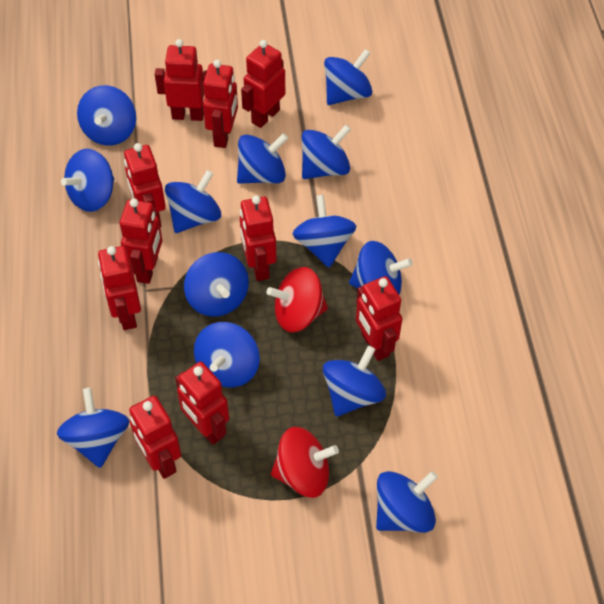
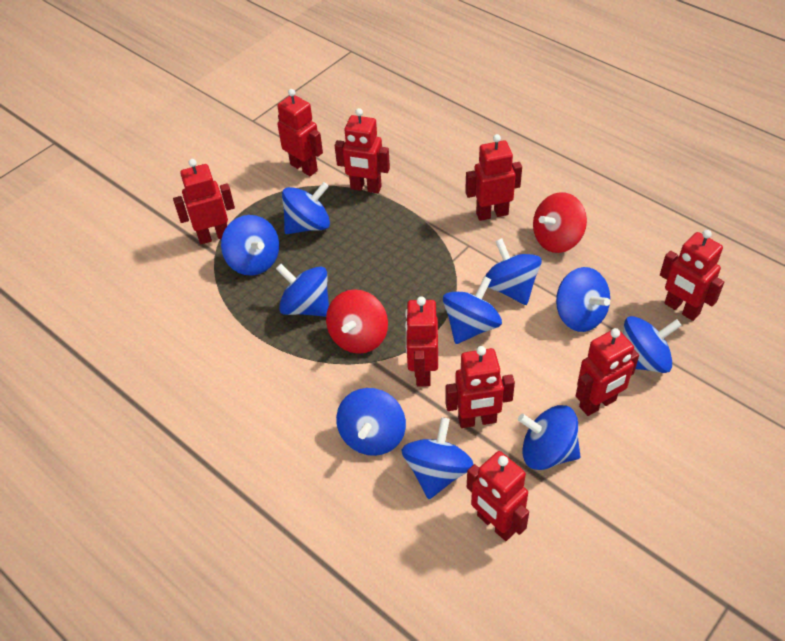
blue spinning top: [57,388,129,468] [61,149,114,212] [77,85,136,146] [165,170,221,233] [184,252,249,317] [194,322,260,387] [237,133,288,184] [293,195,356,268] [301,125,351,179] [323,346,386,417] [324,49,372,105] [349,241,413,295] [376,471,438,533] = 13 -> [221,215,279,276] [276,264,329,317] [282,182,330,234] [336,388,406,456] [402,417,474,499] [443,276,502,344] [485,238,542,305] [518,405,581,470] [556,267,610,332] [623,316,682,373] = 10
red robot: [98,246,141,330] [120,198,162,284] [124,143,166,227] [129,396,181,479] [155,39,207,121] [175,362,229,445] [203,60,238,148] [240,195,277,281] [241,40,285,128] [356,276,402,361] = 10 -> [173,159,235,244] [277,89,323,176] [335,108,390,193] [405,296,438,387] [446,346,515,428] [465,134,522,221] [467,451,529,541] [576,328,639,416] [660,230,724,321] = 9

